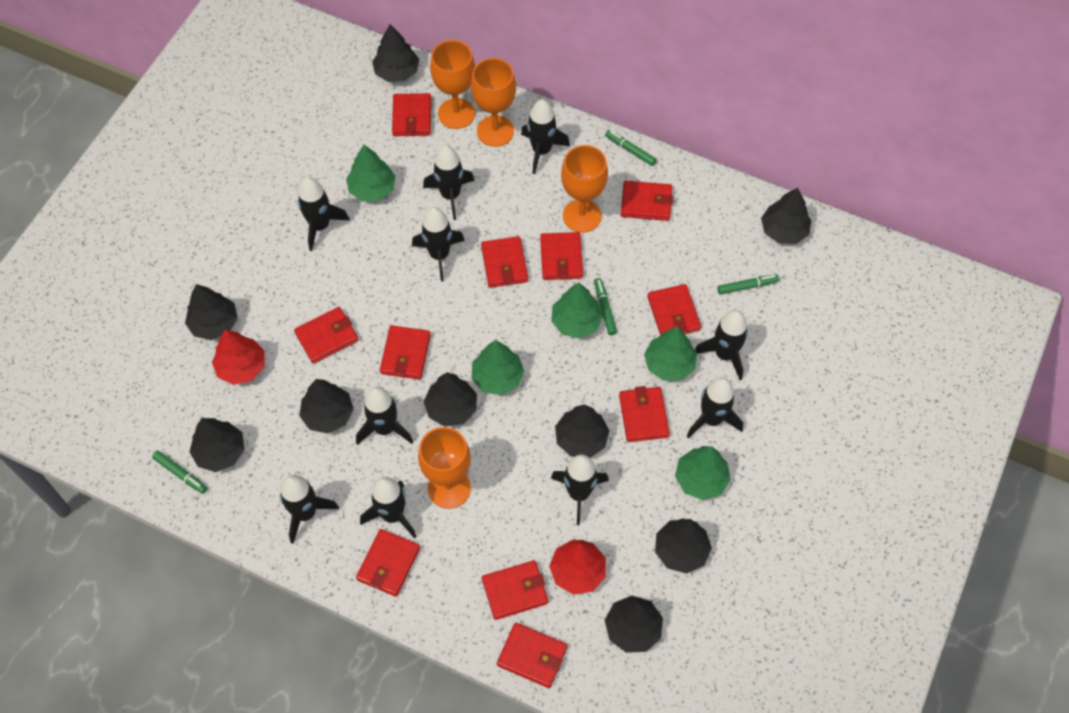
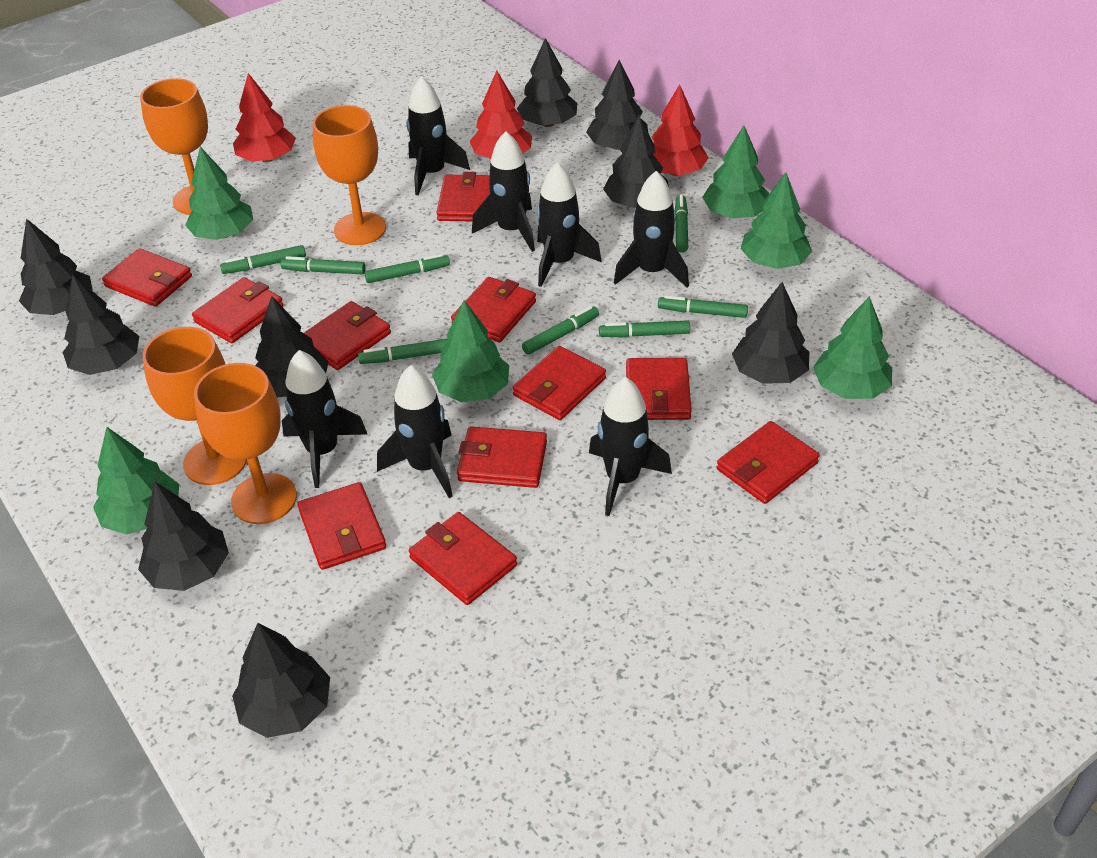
black rocket: [280,475,339,544] [298,177,350,251] [356,387,413,445] [360,477,417,539] [412,207,465,281] [423,145,475,220] [521,99,570,174] [551,455,609,525] [687,377,743,438] [695,310,748,380] = 10 -> [282,350,367,488] [377,365,453,498] [406,76,470,195] [472,131,535,252] [537,162,602,287] [589,377,672,516] [614,171,689,287] = 7
green marker: [152,451,207,494] [594,278,617,335] [605,130,657,166] [717,274,779,295] = 4 -> [220,245,306,274] [281,256,366,274] [358,339,448,364] [364,254,450,283] [522,306,599,355] [599,320,690,338] [658,295,748,318] [675,195,688,252] = 8
green tree: [346,145,396,201] [471,340,524,395] [551,282,603,338] [644,326,697,381] [675,446,731,500] = 5 -> [93,427,179,534] [185,147,253,240] [432,300,509,402] [702,125,769,218] [741,172,812,269] [813,296,892,399] = 6
red tree: [212,329,265,385] [549,539,606,595] = 2 -> [233,73,296,162] [470,71,532,159] [652,84,709,176] = 3

